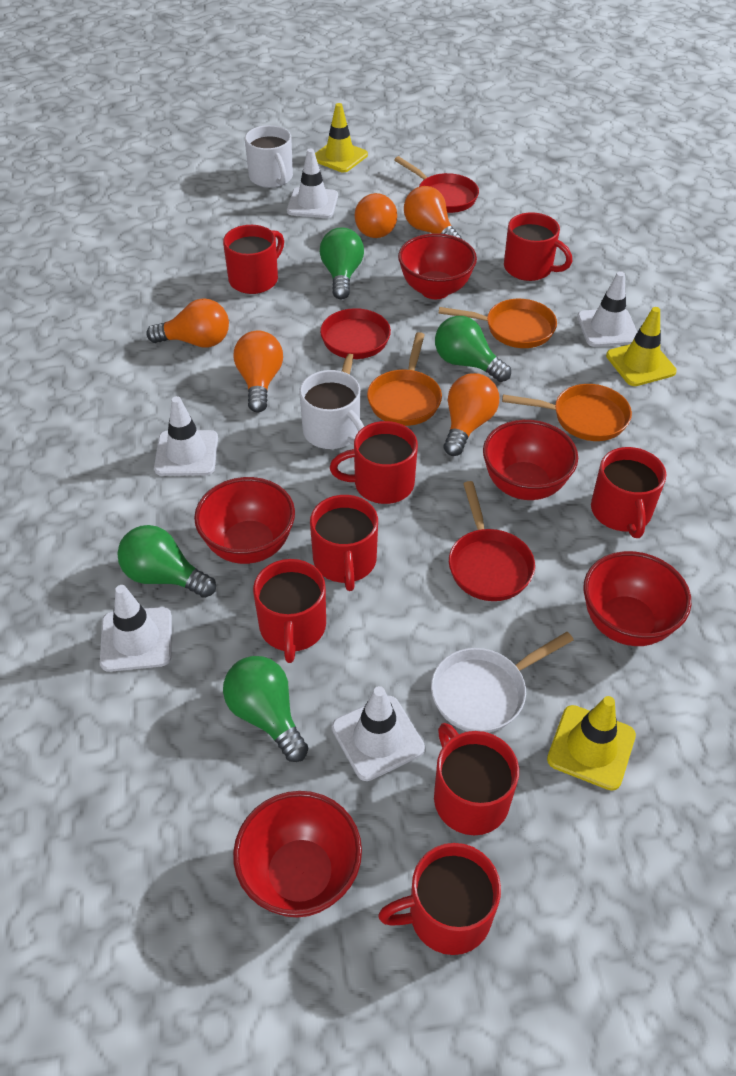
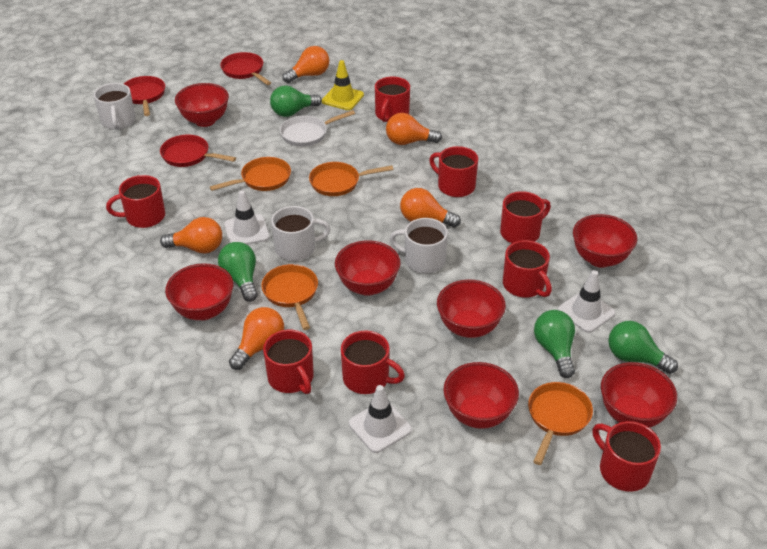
orange pan: [367,332,442,426] [438,299,557,348] [502,384,632,441] = 3 -> [210,157,291,191] [261,264,318,330] [309,162,393,196] [528,382,593,465] = 4
red bowl: [194,477,295,564] [233,791,362,917] [398,233,477,299] [483,420,578,500] [583,551,691,646] = 5 -> [165,264,233,320] [175,83,229,127] [335,240,401,296] [437,280,506,338] [443,362,519,429] [573,214,637,268] [601,362,677,428] = 7
white mug: [245,125,293,188] [299,370,364,449] = 2 -> [94,83,136,130] [271,206,330,261] [390,218,448,273] = 3
white traffic cone: [100,585,172,672] [154,396,218,476] [287,148,338,218] [332,686,425,781] [577,271,637,347] = 5 -> [224,190,270,245] [349,385,412,453] [558,270,616,333] = 3
yellow traffic cone: [315,103,368,172] [547,696,636,791] [606,307,677,386] = 3 -> [322,60,364,110] = 1

